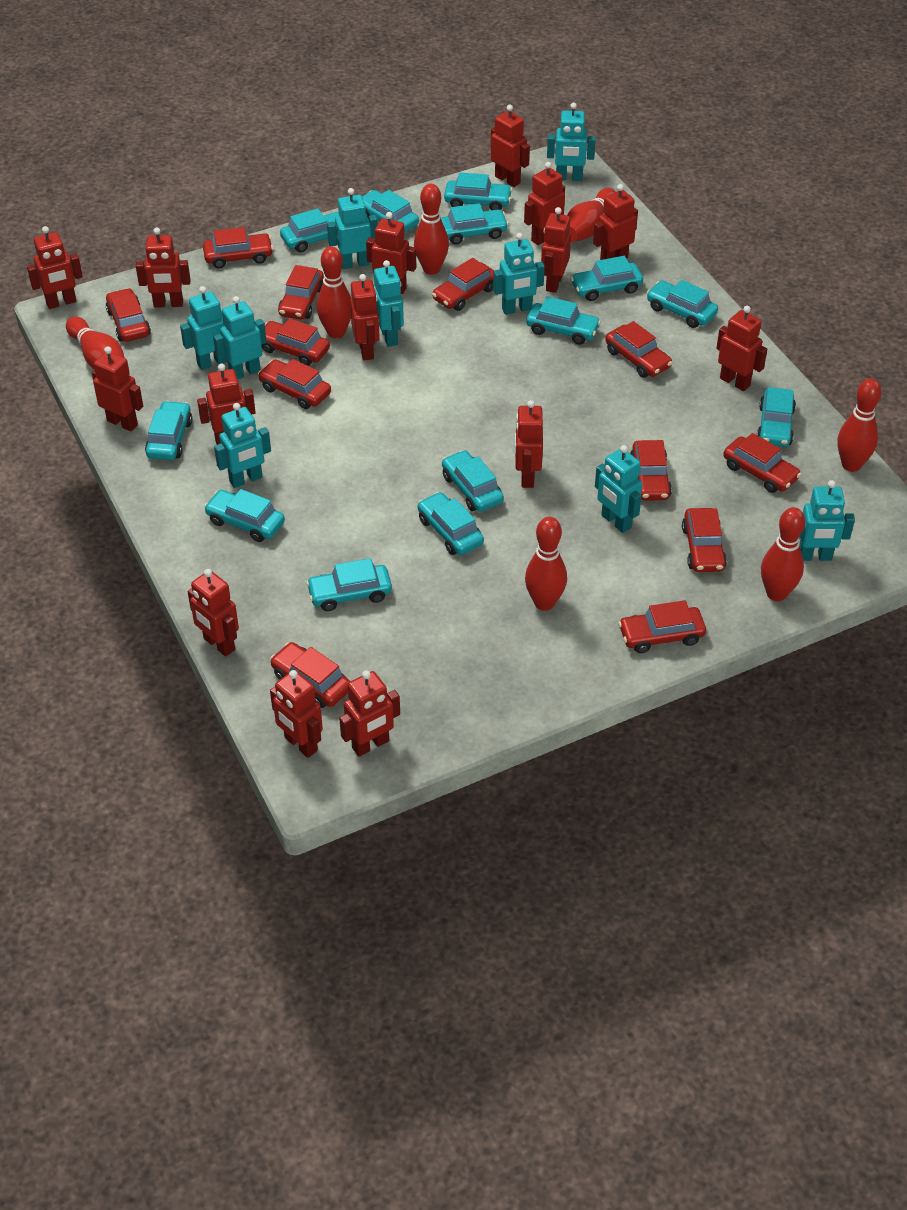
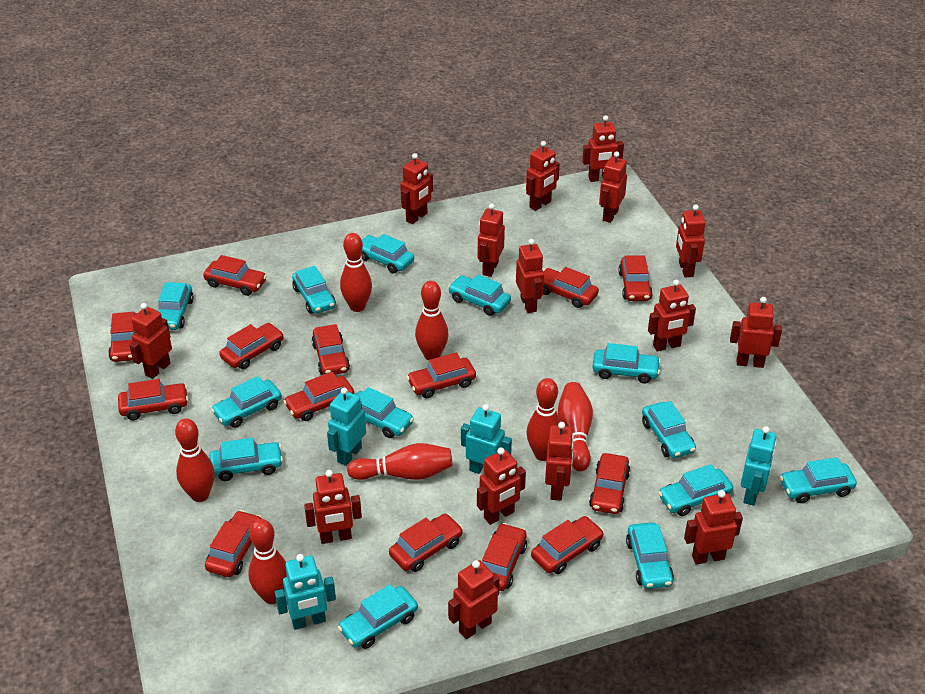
red car: [106,288,151,342] [203,227,273,268] [258,359,331,409] [262,318,330,366] [270,642,350,708] [278,265,324,320] [432,258,494,311] [605,321,672,378] [618,600,706,653] [630,440,672,501] [682,508,727,572] [723,433,801,493] = 12 -> [108,312,137,362] [118,379,188,420] [203,255,267,296] [205,510,262,577] [219,323,284,369] [283,372,354,421] [312,324,350,375] [389,514,463,572] [407,352,476,398] [482,523,527,591] [531,516,604,574] [543,267,599,308] [589,453,630,514] [618,255,653,301] = 14
turquoise robot: [180,286,228,370] [213,296,267,380] [214,403,271,488] [327,188,378,269] [374,260,404,347] [493,233,545,315] [547,102,596,181] [595,445,642,533] [799,480,855,561] = 9 -> [275,554,336,630] [327,388,366,466] [461,404,512,474] [741,426,777,506] = 4

